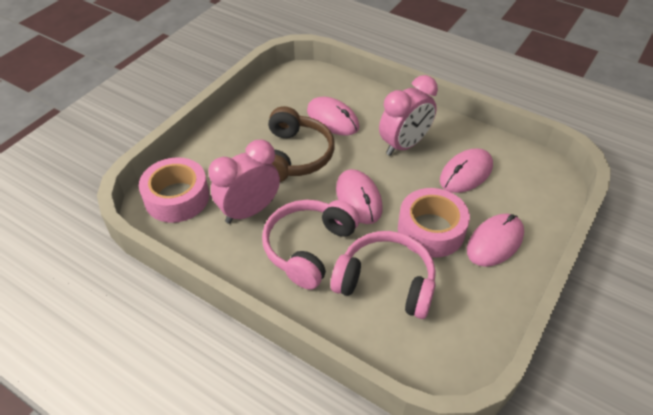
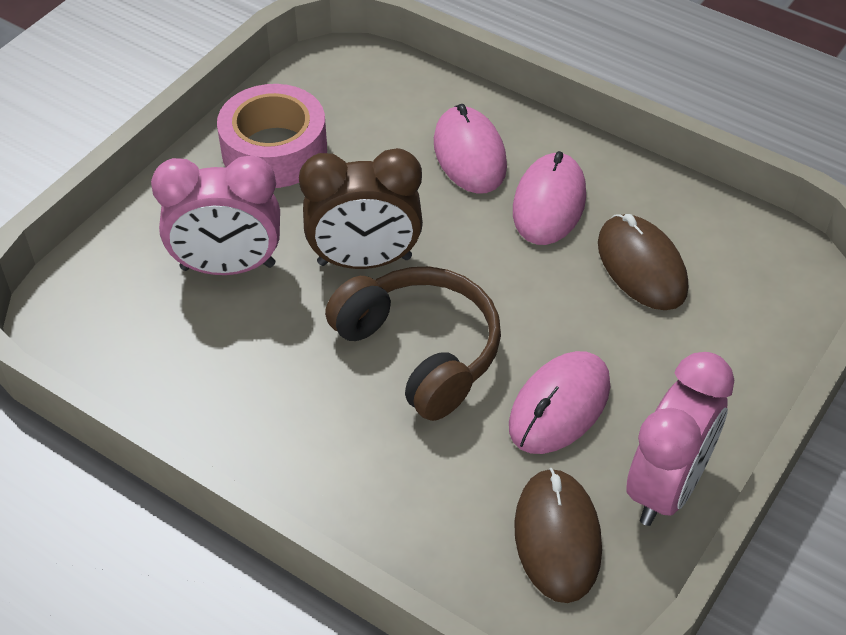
brown clock: none = 0 -> [299,148,423,269] = 1
brown mouse: none = 0 -> [514,468,602,603] [598,214,688,310] = 2
pink headphones: [262,200,360,290] [331,231,436,319] = 2 -> none = 0
pink mouse: [307,97,359,136] [336,169,383,224] [440,148,493,193] [467,214,524,267] = 4 -> [434,104,507,194] [509,351,610,454] [513,151,586,245] = 3
pink tape: [139,157,209,223] [398,188,470,258] = 2 -> [217,84,327,188] = 1

